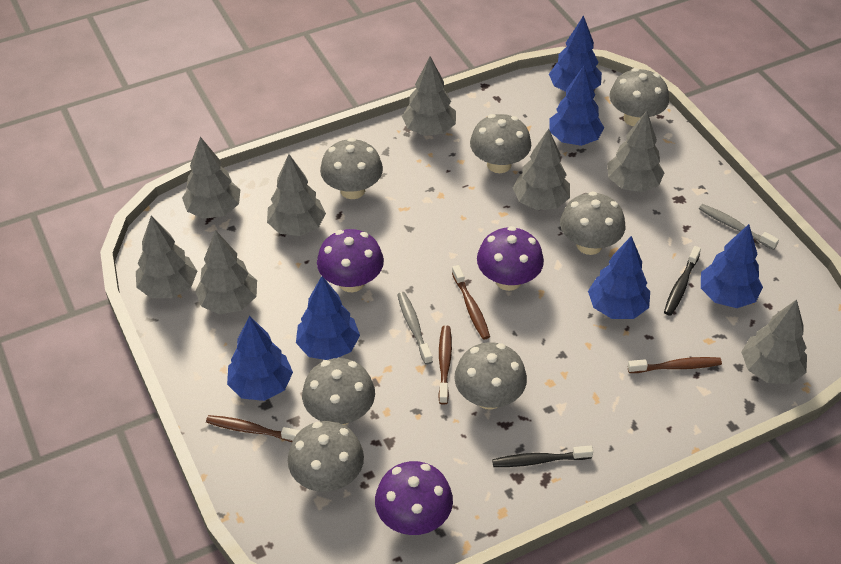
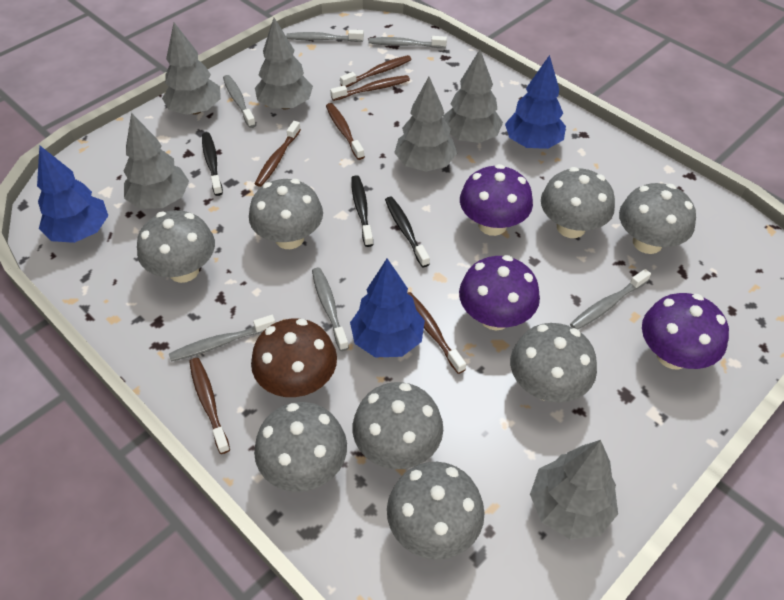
black toothbrush: [492,446,593,467] [664,246,701,316] = 2 -> [202,132,223,196] [351,175,373,247] [385,197,430,267] = 3
blue tree: [227,316,293,401] [296,276,360,360] [549,15,602,92] [549,66,604,146] [588,236,650,319] [701,224,763,308] = 6 -> [37,145,108,243] [350,259,425,357] [505,55,566,149] = 3
brown mushroom: none = 0 -> [251,318,337,397] = 1
brown toothbrush: [206,415,300,442] [438,325,452,404] [452,265,490,340] [628,357,722,373] = 4 -> [189,358,230,454] [254,121,301,187] [326,103,365,160] [330,75,410,101] [340,55,412,87] [407,292,466,374] = 6
grey mushroom: [288,421,364,492] [302,358,375,425] [320,138,383,199] [454,342,527,410] [470,114,531,173] [560,191,625,255] [610,68,669,126] = 7 -> [137,210,215,283] [249,179,323,249] [254,402,347,492] [353,382,443,469] [387,462,485,560] [510,323,597,402] [541,167,615,238] [619,183,696,254] = 8
grey toothbrush: [397,292,433,365] [699,204,779,250] = 2 -> [169,315,276,362] [223,75,256,128] [286,30,364,42] [312,268,349,351] [369,36,447,48] [570,269,651,329] = 6
grey tree: [136,216,197,298] [182,137,240,219] [195,230,257,314] [267,154,326,236] [402,56,456,136] [513,129,570,210] [607,111,665,192] [741,300,807,384] = 8 -> [123,113,189,209] [162,23,221,115] [255,18,313,110] [394,77,457,171] [443,50,503,143] [530,440,618,539] = 6

